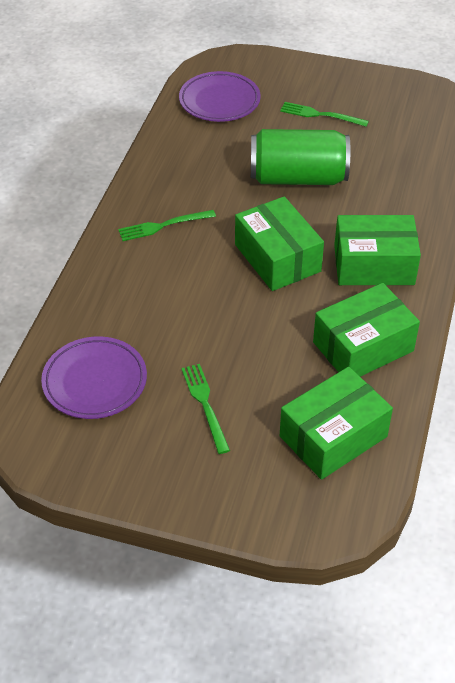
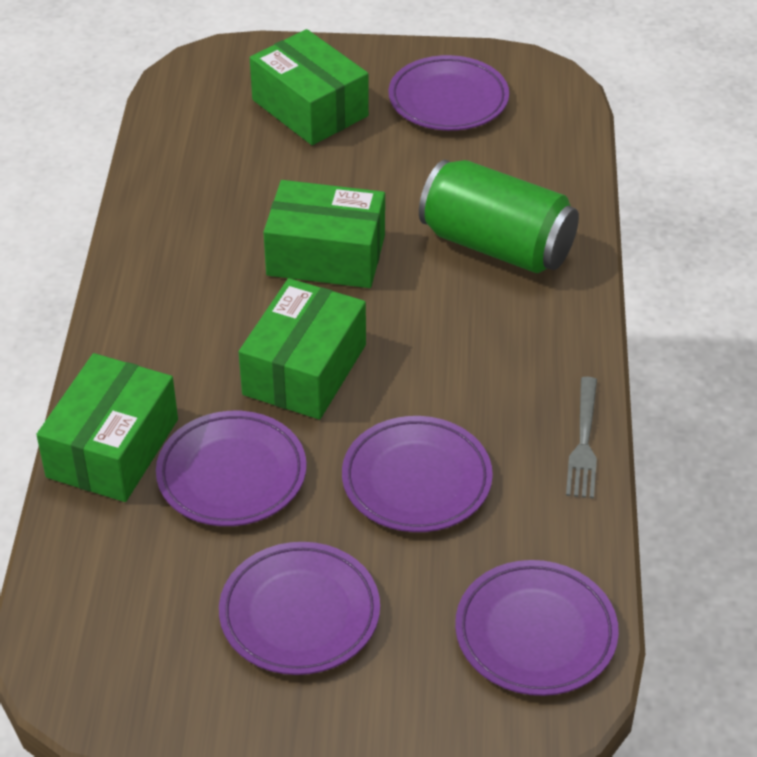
green fork: [118,210,216,241] [181,364,230,454] [280,102,369,127] = 3 -> none = 0
grey fork: none = 0 -> [566,377,597,499] = 1
purple plate: [41,336,147,419] [179,71,261,122] = 2 -> [156,411,306,526] [219,542,380,675] [342,416,493,532] [389,55,509,131] [455,560,619,696] = 5

